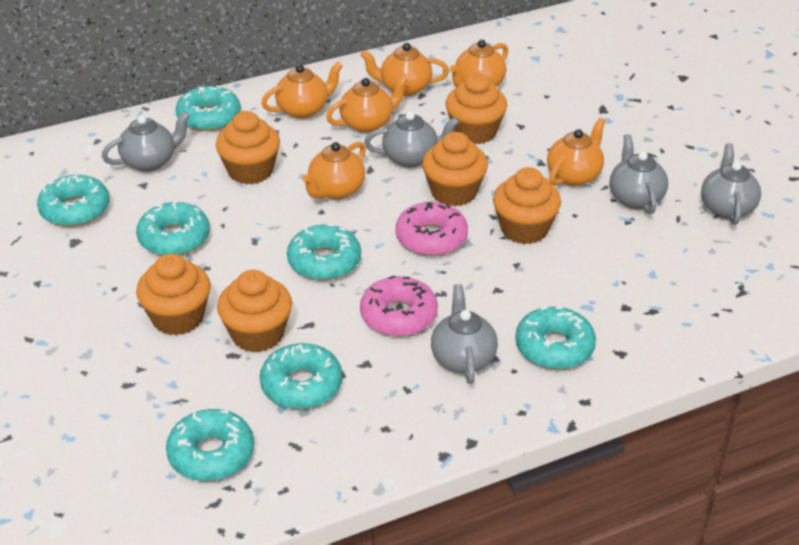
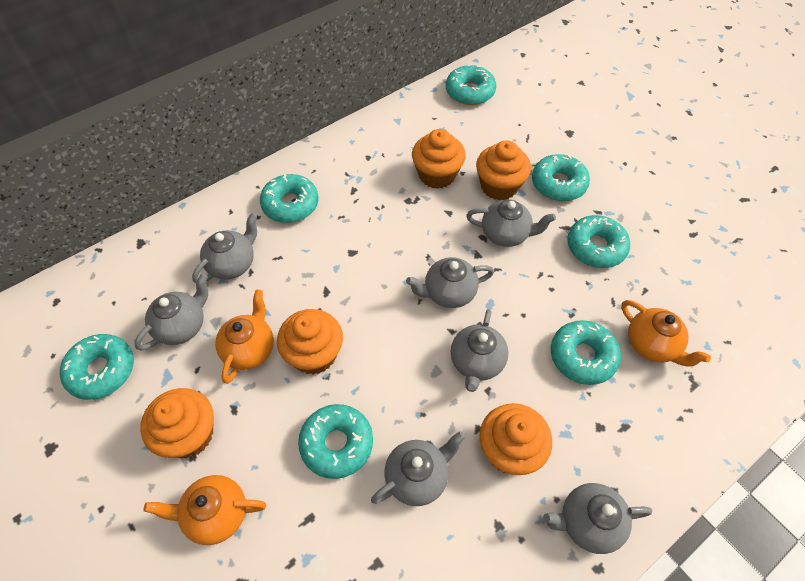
grey teapot: [101,111,190,172] [364,111,460,168] [431,284,498,384] [610,134,668,214] [701,143,761,225] = 5 -> [134,273,208,350] [192,213,257,283] [371,431,465,506] [406,257,494,308] [451,309,508,392] [466,200,556,247] [543,483,652,554] = 7
orange cupcake: [136,253,211,335] [216,111,280,185] [217,270,292,352] [422,132,488,207] [446,73,507,144] [493,167,561,244] = 6 -> [140,388,214,458] [277,309,343,375] [412,129,466,189] [476,140,531,200] [480,403,552,475] = 5
orange teapot: [261,62,343,119] [302,142,366,200] [326,75,408,133] [360,43,449,96] [450,40,508,87] [547,118,606,186] = 6 -> [143,475,266,545] [215,290,274,384] [621,300,711,367] = 3
pink donut: [360,275,438,336] [395,202,468,256] = 2 -> none = 0

